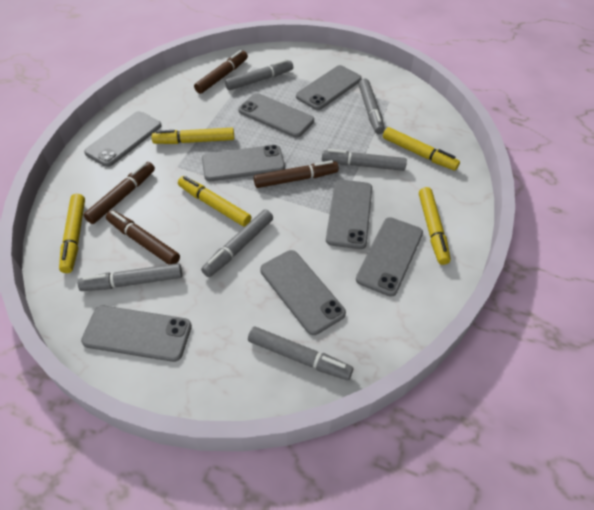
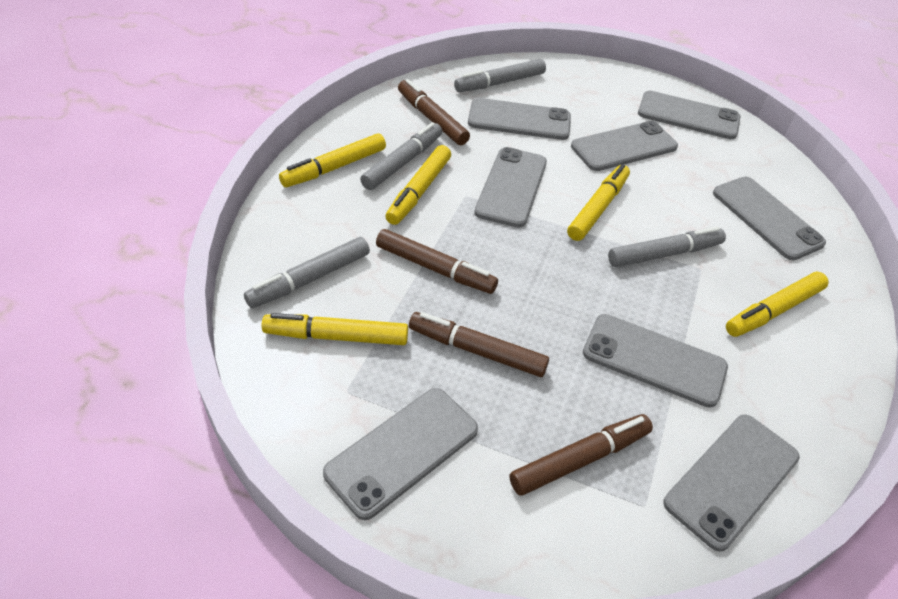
grey marker: [78,263,182,291] [201,209,273,277] [225,59,293,90] [248,327,353,380] [322,149,407,171] [359,78,385,134] = 6 -> [244,237,370,308] [360,122,442,190] [454,59,546,92] [608,227,726,267] = 4

